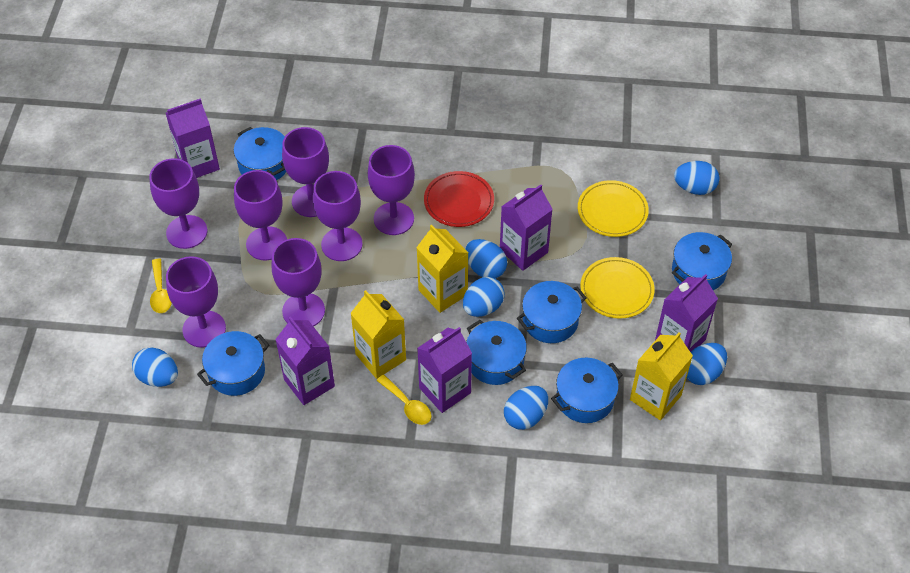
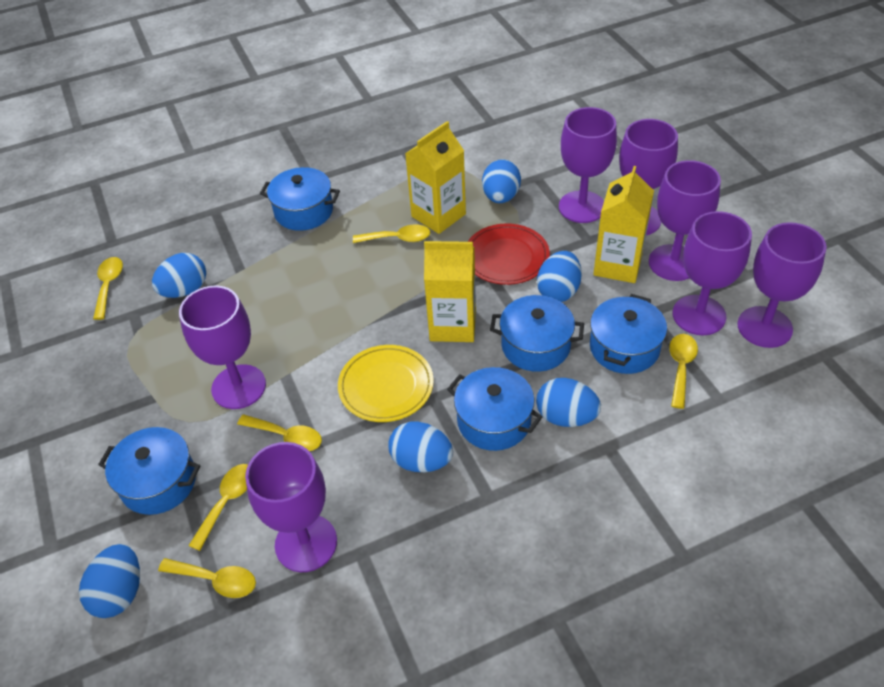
blue pot: [197,331,269,396] [234,127,286,180] [466,320,527,385] [517,281,587,343] [551,358,623,423] [672,232,732,290] = 6 -> [98,427,201,515] [260,167,340,231] [447,367,542,451] [490,295,584,372] [590,294,667,374] = 5
purple carton: [166,99,220,178] [275,317,335,405] [417,327,472,413] [500,184,553,271] [655,274,718,352] = 5 -> none = 0
yellow plate: [578,180,649,237] [580,257,655,319] = 2 -> [338,345,434,422] = 1
yellow spoon: [150,259,172,313] [376,375,432,425] = 2 -> [93,257,123,320] [158,558,256,598] [188,464,248,551] [237,415,322,451] [353,224,431,243] [669,334,698,409] = 6

